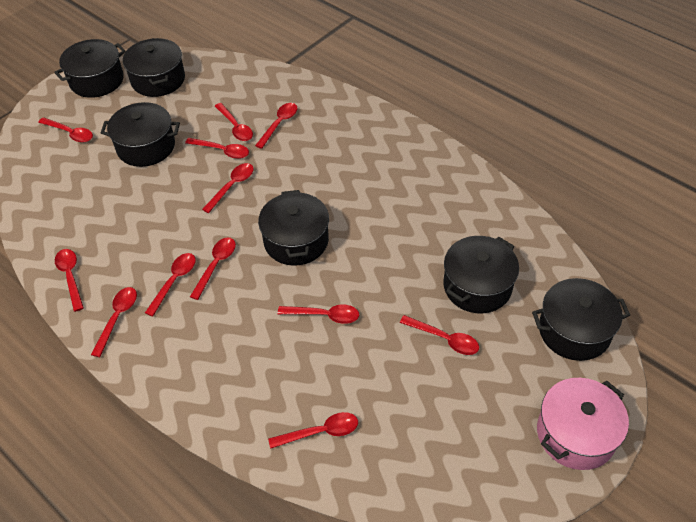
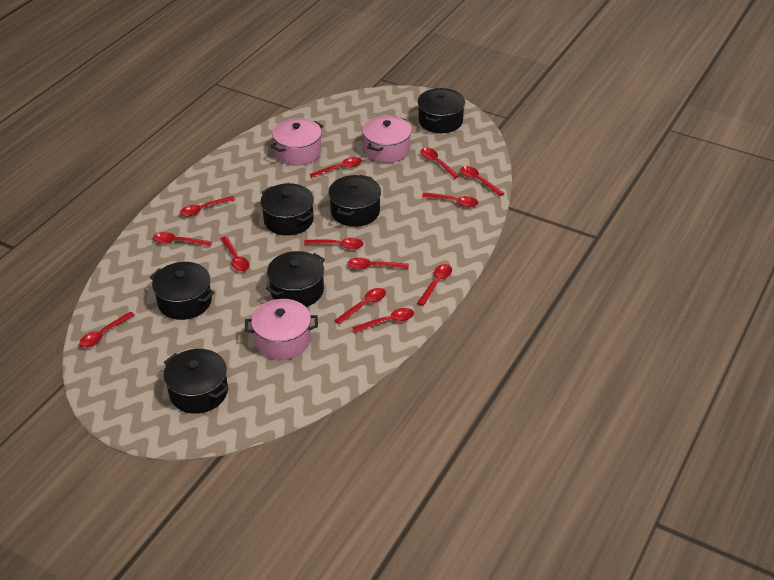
pink pot: [537,378,629,470] = 1 -> [245,299,318,360] [271,118,323,166] [362,116,412,163] = 3
red spoon: [38,117,93,143] [55,249,84,312] [91,287,137,357] [145,253,196,317] [185,138,249,159] [190,237,236,300] [202,163,254,213] [215,103,253,141] [255,103,298,149] [268,412,358,449] [278,305,359,324] [400,315,479,355] = 12 -> [79,312,135,348] [153,232,212,247] [180,196,235,217] [220,236,249,272] [304,238,364,249] [310,157,362,178] [335,288,386,324] [348,258,409,269] [352,308,414,333] [417,264,452,306] [420,148,459,179] [422,192,478,207] [460,166,504,196] = 13

